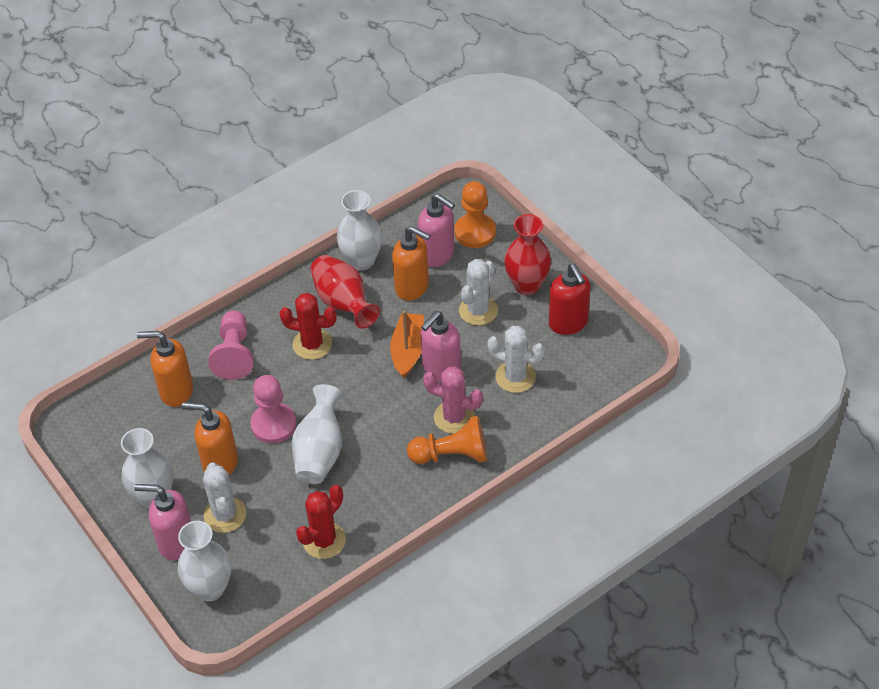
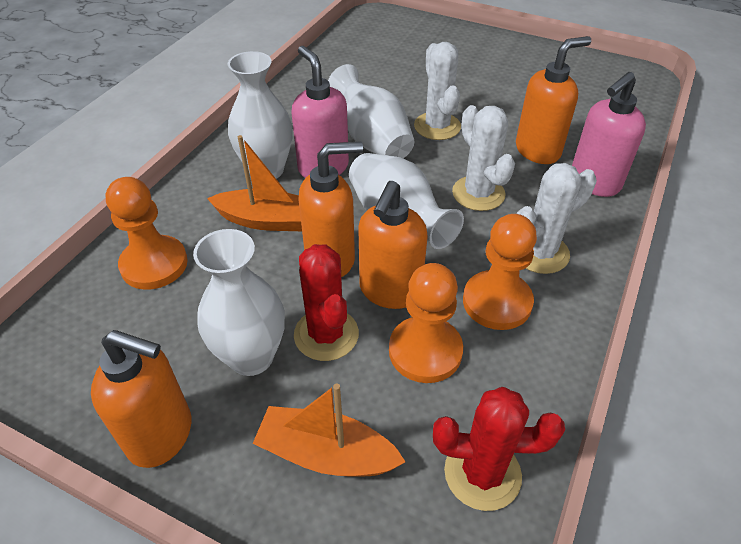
orange boat: [390,311,424,378] = 1 -> [207,135,302,231] [252,383,406,477] = 2
orange pawn: [407,416,487,464] [454,181,496,248] = 2 -> [106,177,188,290] [389,263,463,383] [463,214,537,330] = 3
orange soap dispenser: [137,331,193,407] [182,402,238,475] [392,226,430,301] = 3 -> [91,330,191,468] [299,141,363,277] [358,181,428,309] [516,36,591,164] = 4
pink cactus: [423,366,483,434] = 1 -> none = 0
pink pawn: [208,310,254,380] [250,375,297,444] = 2 -> none = 0
pink soap dispenser: [134,484,191,560] [418,193,455,267] [420,311,461,382] = 3 -> [292,46,349,178] [572,72,646,197] = 2
red soap dispenser: [549,264,590,335] = 1 -> none = 0
red vase: [310,255,380,328] [504,214,551,295] = 2 -> none = 0

